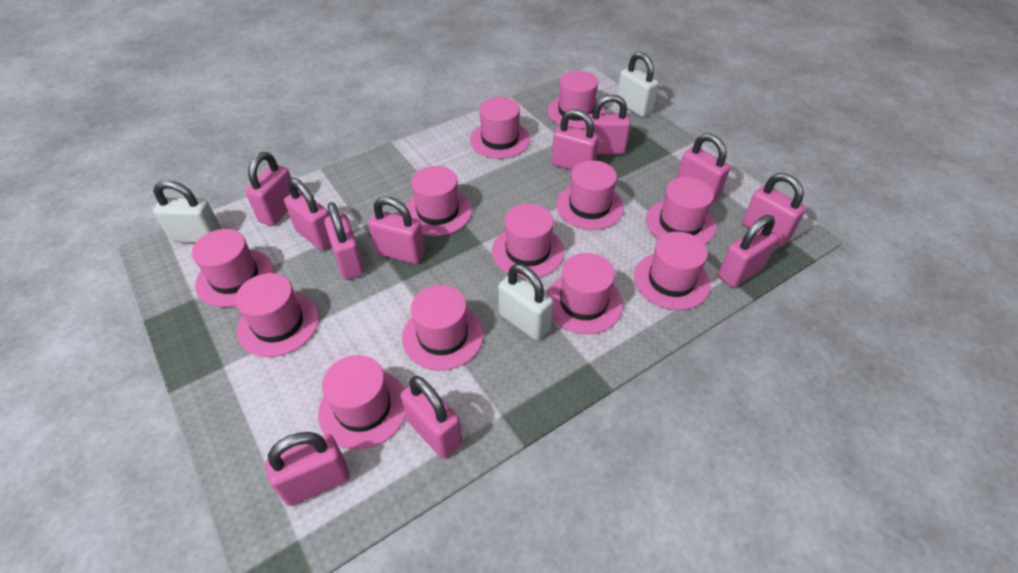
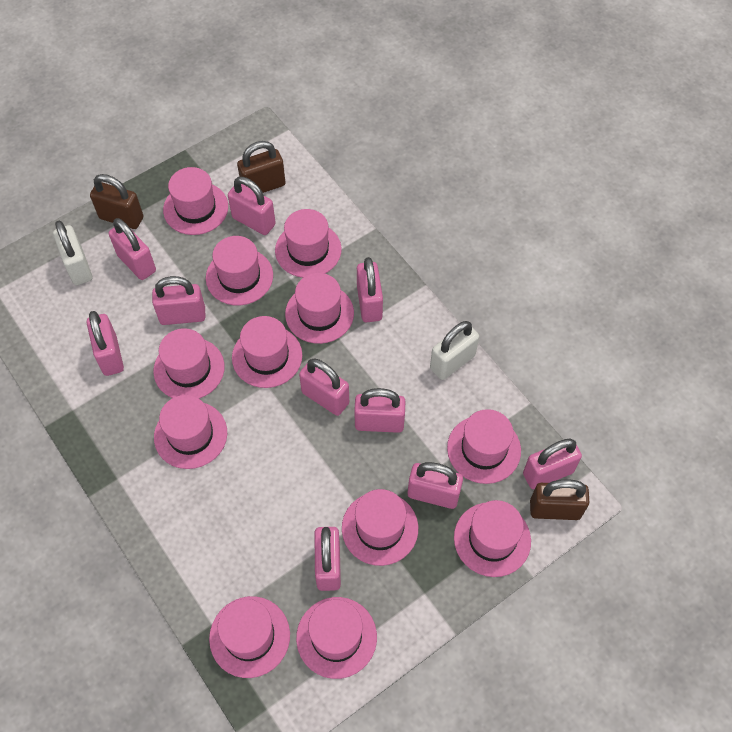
brown padlock: none = 0 -> [90,174,143,229] [237,141,286,193] [530,479,590,520] = 3
pink padlock: [245,152,291,226] [265,432,350,506] [284,178,331,251] [324,202,364,280] [368,196,425,264] [401,376,462,459] [552,109,599,170] [585,94,631,155] [677,133,730,203] [718,215,778,288] [742,173,806,246] = 11 -> [87,311,124,376] [109,218,156,280] [152,276,206,325] [228,177,276,235] [299,358,349,416] [314,527,341,591] [354,388,406,433] [357,257,383,322] [408,462,463,509] [523,439,582,489] = 10
white padlock: [153,180,222,243] [498,264,553,341] [617,52,659,117] = 3 -> [53,221,92,285] [430,321,479,380] = 2

